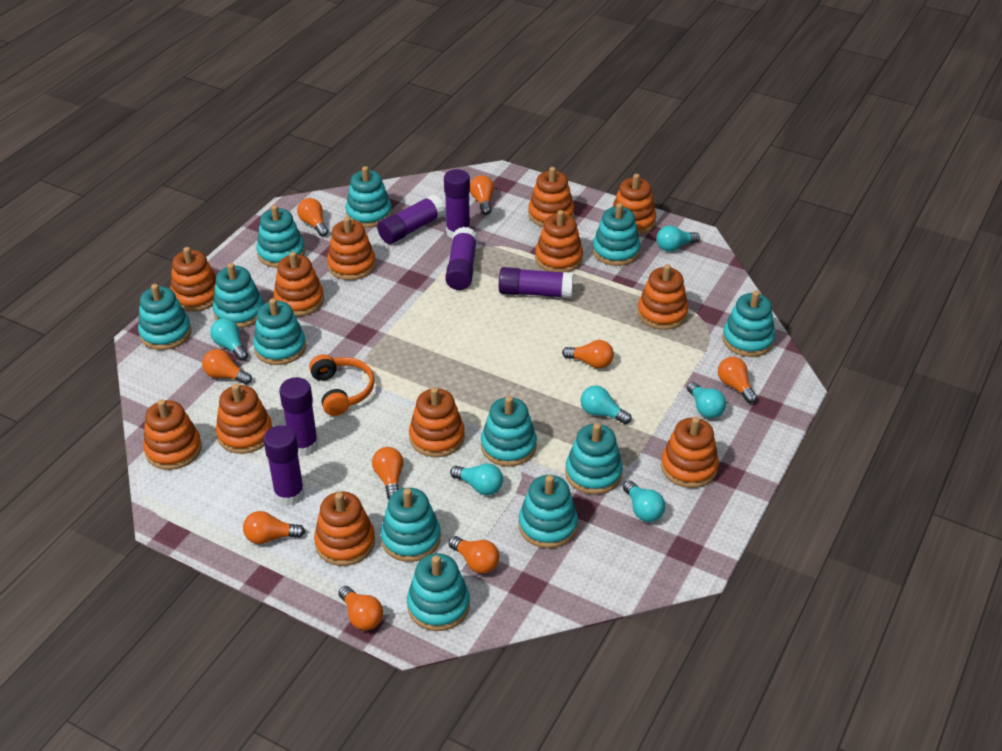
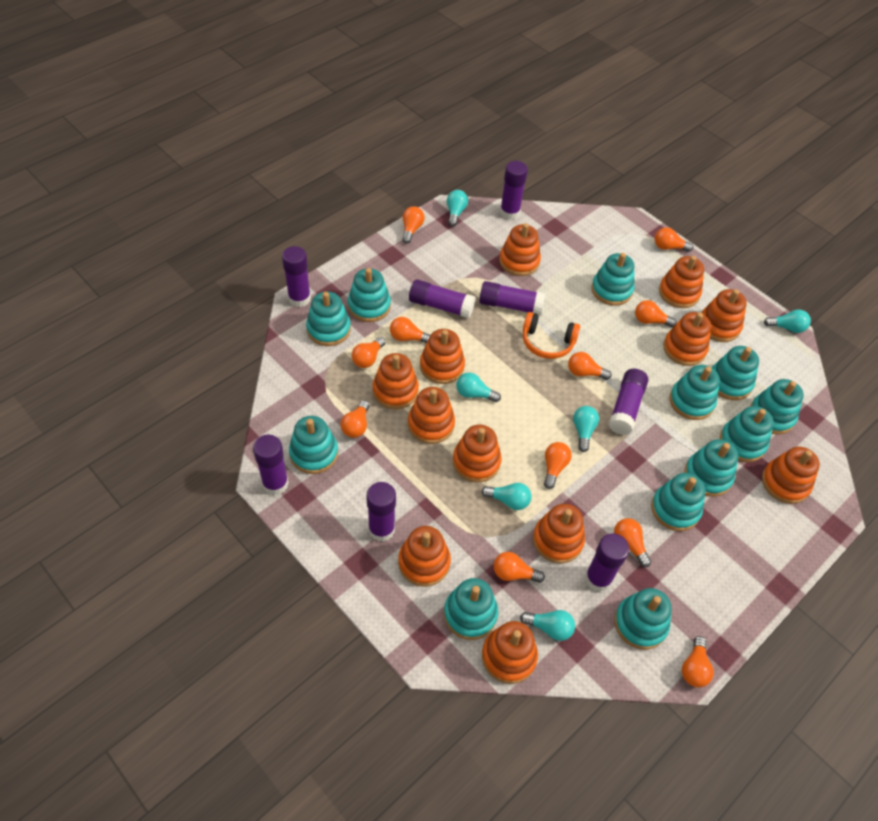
orange light bulb: [202,349,252,385] [243,511,305,544] [297,198,328,237] [338,586,383,630] [372,447,403,499] [448,536,499,574] [470,175,494,215] [562,340,614,369] [718,357,757,403] = 9 -> [341,400,369,438] [352,337,385,368] [390,317,430,343] [402,206,425,244] [494,552,545,583] [544,442,572,489] [568,352,612,380] [614,518,651,567] [635,300,676,327] [655,227,693,252] [682,636,714,688] = 11
purple glue stick: [263,425,305,506] [279,377,318,456] [377,194,445,244] [444,169,470,239] [445,227,477,290] [499,267,573,298] = 6 -> [253,435,289,495] [282,246,311,307] [366,482,396,542] [409,279,475,318] [479,281,545,315] [500,161,528,220] [585,533,629,592] [609,369,648,435] = 8

